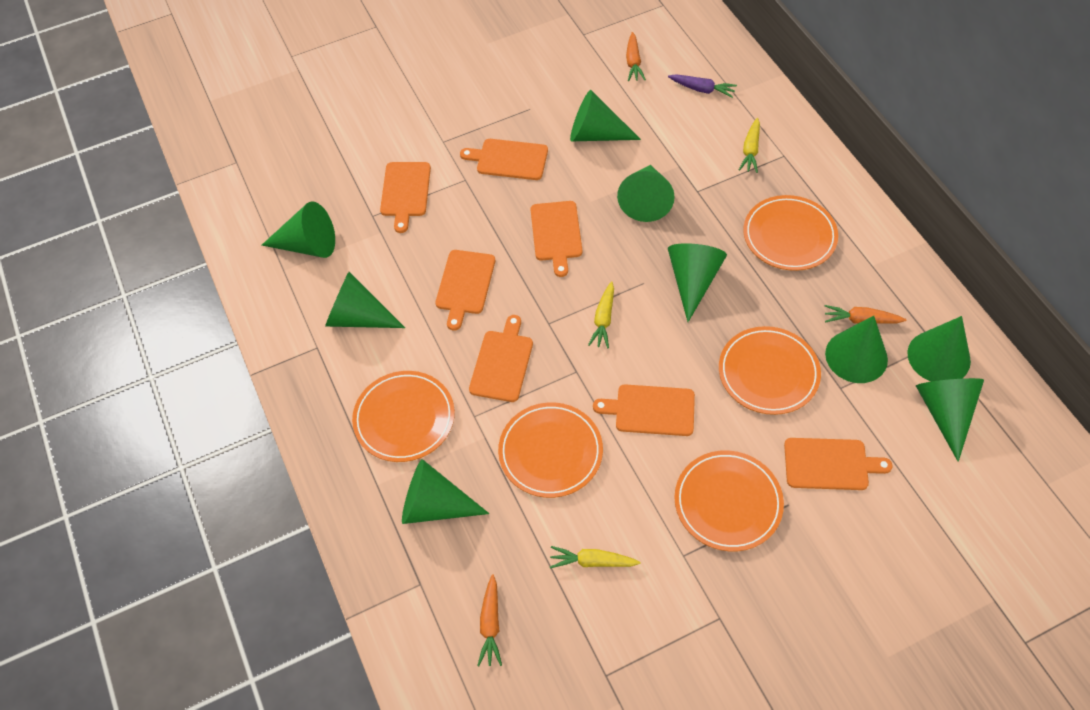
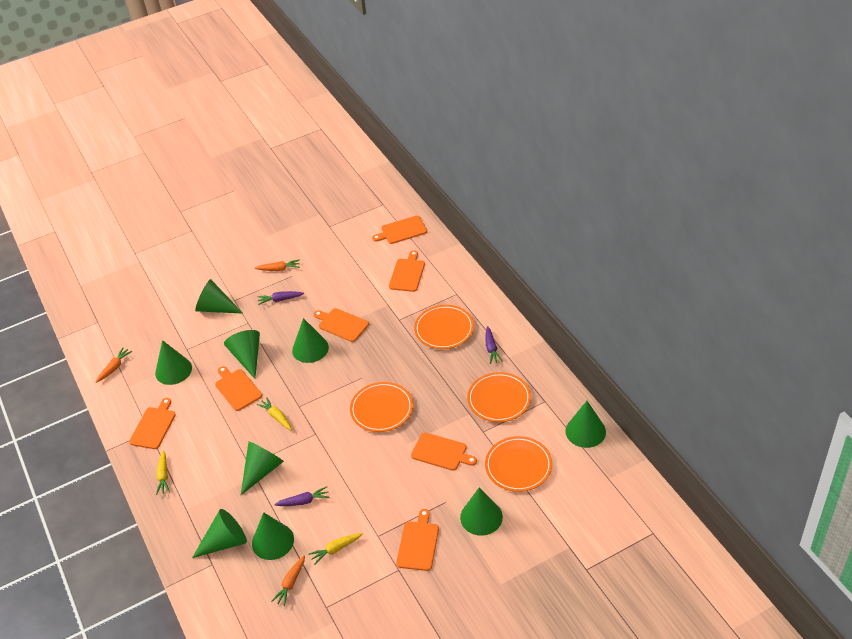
orange plate: [352,371,455,462] [498,403,603,498] [674,450,784,551] [719,326,821,415] [743,195,838,271] = 5 -> [350,382,413,432] [414,305,474,349] [467,372,531,422] [485,436,552,492] = 4
purple carrot: [668,74,737,98] = 1 -> [257,291,304,305] [274,486,330,506] [485,326,503,364] = 3

